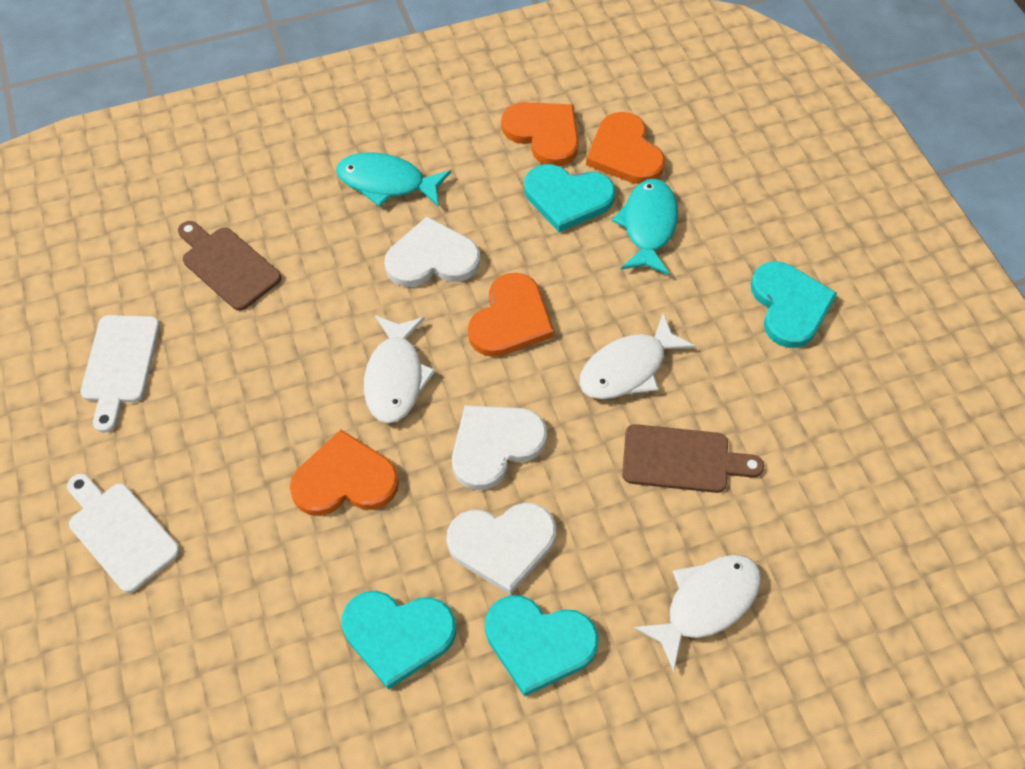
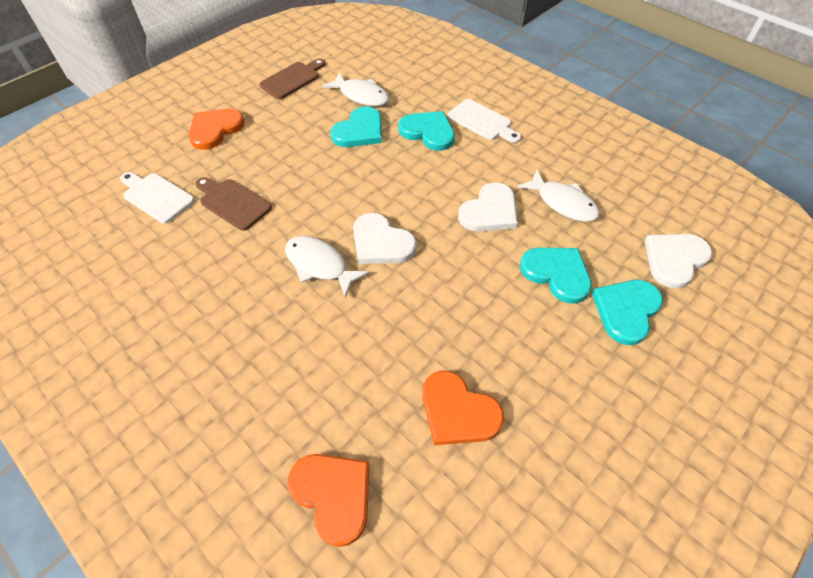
orange heart: [290,430,399,516] [468,273,554,357] [501,102,579,166] [586,112,665,184] = 4 -> [189,109,245,150] [288,454,369,547] [422,371,504,445] = 3
turquoise fish: [336,152,451,207] [612,179,678,275] = 2 -> none = 0

